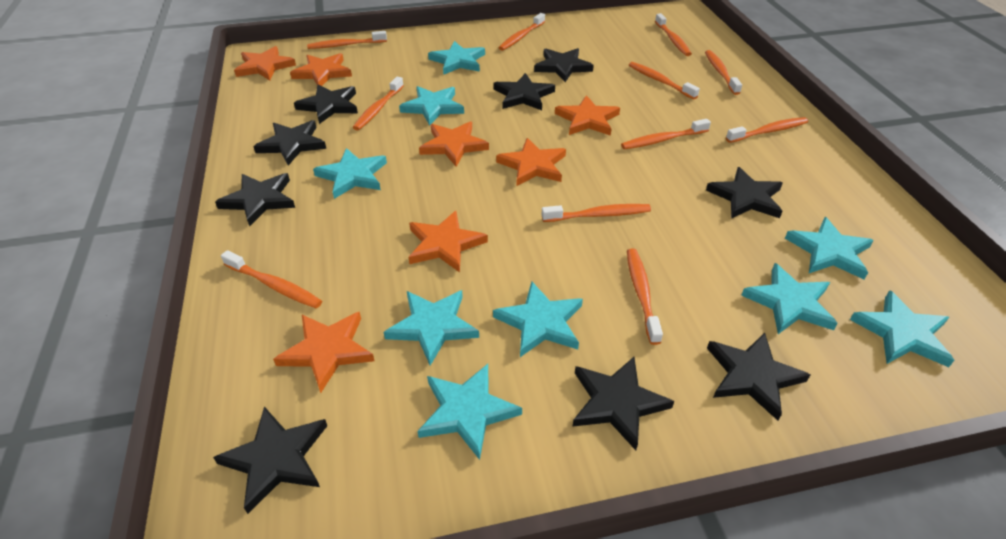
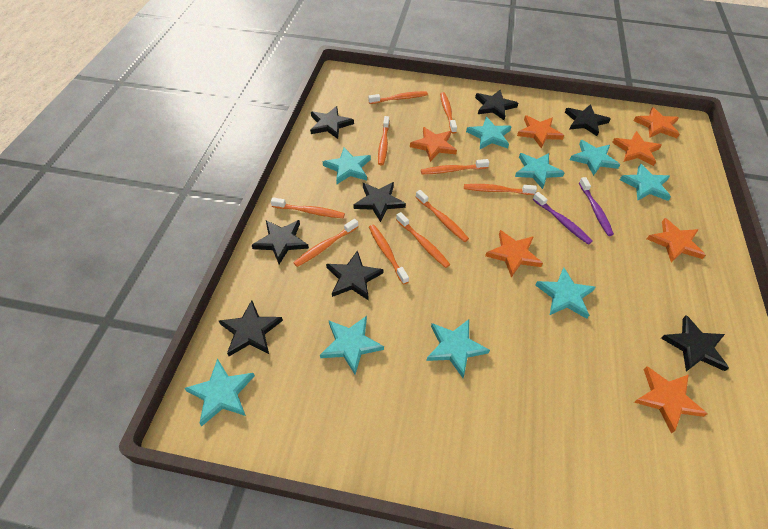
black star: [213,406,327,514] [215,173,295,226] [253,120,326,165] [294,84,358,124] [494,73,555,110] [534,48,594,82] [572,357,674,450] [706,167,783,219] [707,333,810,420] = 9 -> [219,300,283,356] [252,220,309,264] [310,106,354,139] [326,250,384,301] [354,182,406,222] [475,90,518,120] [565,104,611,136] [661,315,729,372] = 8
orange toothbrush: [221,250,322,308] [307,31,387,49] [353,77,404,131] [499,13,545,51] [542,204,651,222] [621,119,711,149] [627,248,663,345] [629,62,700,100] [655,13,692,56] [705,50,742,95] [726,117,808,143] = 11 -> [271,197,345,218] [293,219,358,267] [368,91,428,104] [369,225,409,285] [378,116,389,165] [396,212,451,268] [416,190,469,242] [421,159,489,174] [440,92,457,134] [464,184,537,195] = 10
purple toothbrush: none = 0 -> [533,192,592,245] [579,177,614,236] = 2

